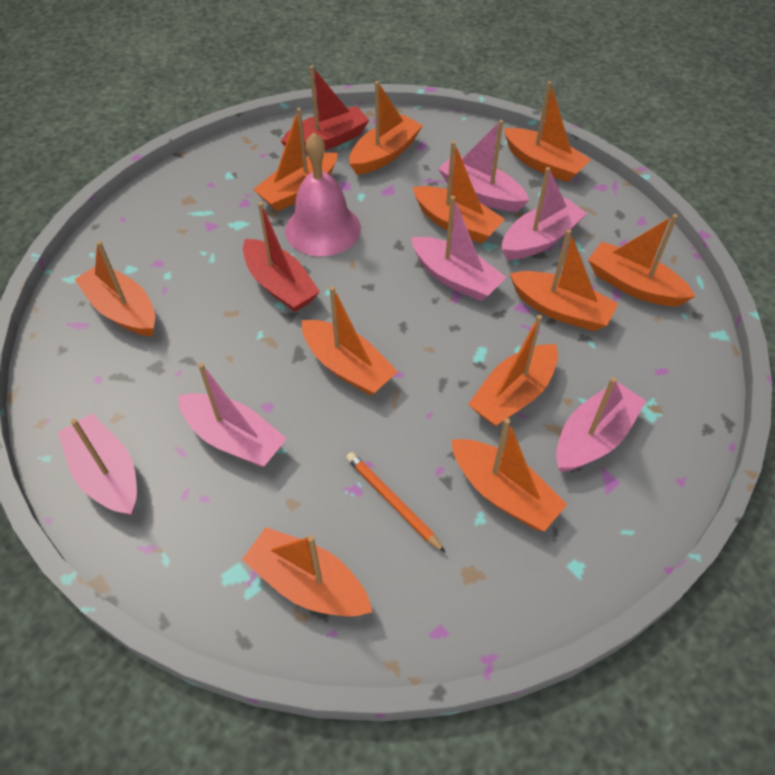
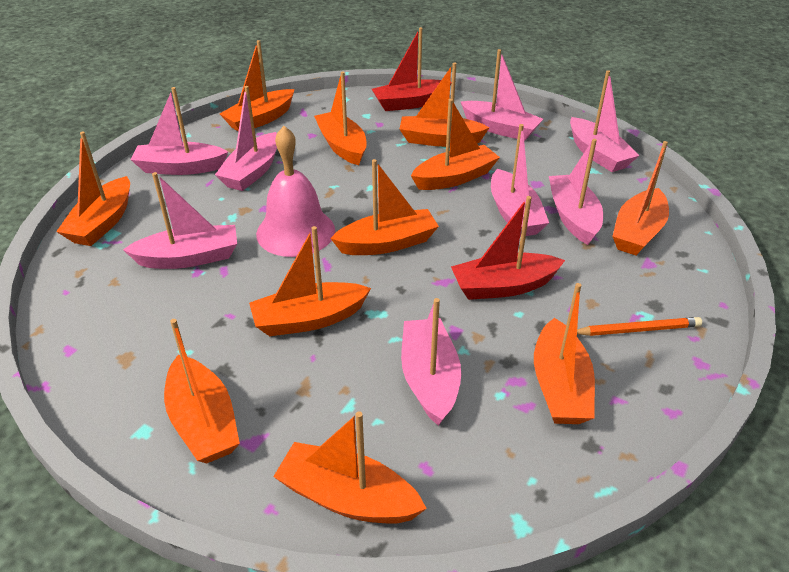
pink boat: [58,414,137,516] [178,363,287,467] [411,196,506,301] [438,120,529,211] [502,167,587,260] [556,377,646,472] = 6 -> [123,172,237,269] [131,87,228,175] [215,86,277,191] [401,298,461,426] [461,49,543,141] [491,124,549,237] [549,139,603,245] [570,70,639,172] = 8

